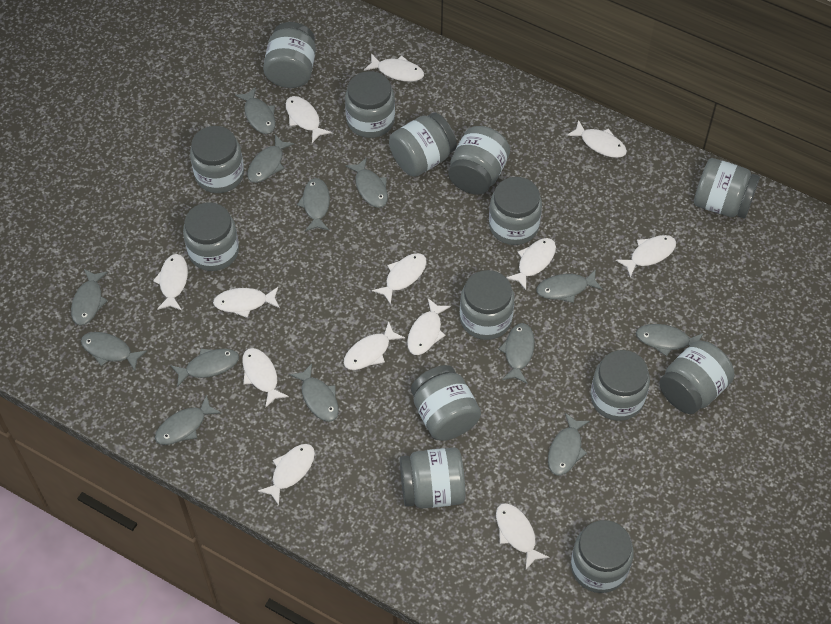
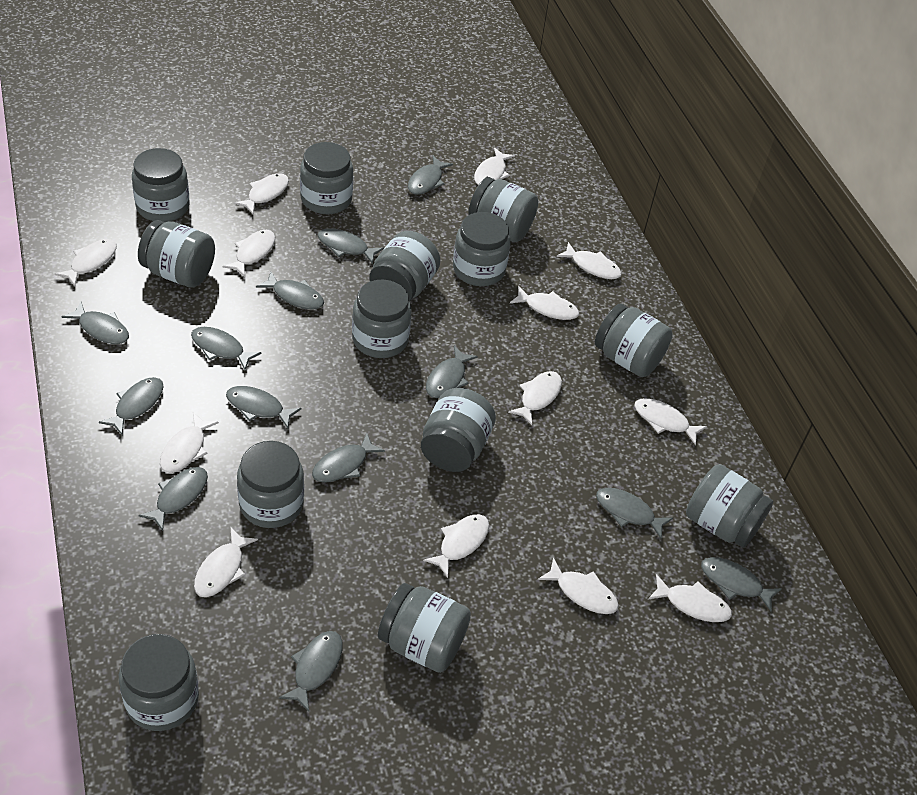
grey jar: [183,202,239,271] [190,126,244,193] [263,22,316,88] [345,71,395,138] [389,113,457,177] [400,448,465,508] [411,365,481,441] [448,126,510,195] [460,270,514,340] [489,177,542,245] [571,520,634,593] [591,350,650,421] [659,341,734,414] [694,158,760,218] = 14 -> [119,634,199,731] [132,148,190,222] [138,220,215,288] [237,441,304,528] [300,142,353,214] [352,280,412,358] [369,231,441,301] [378,583,471,673] [421,388,496,472] [453,212,510,286] [468,177,539,242] [595,303,673,377] [686,464,773,548] = 13

